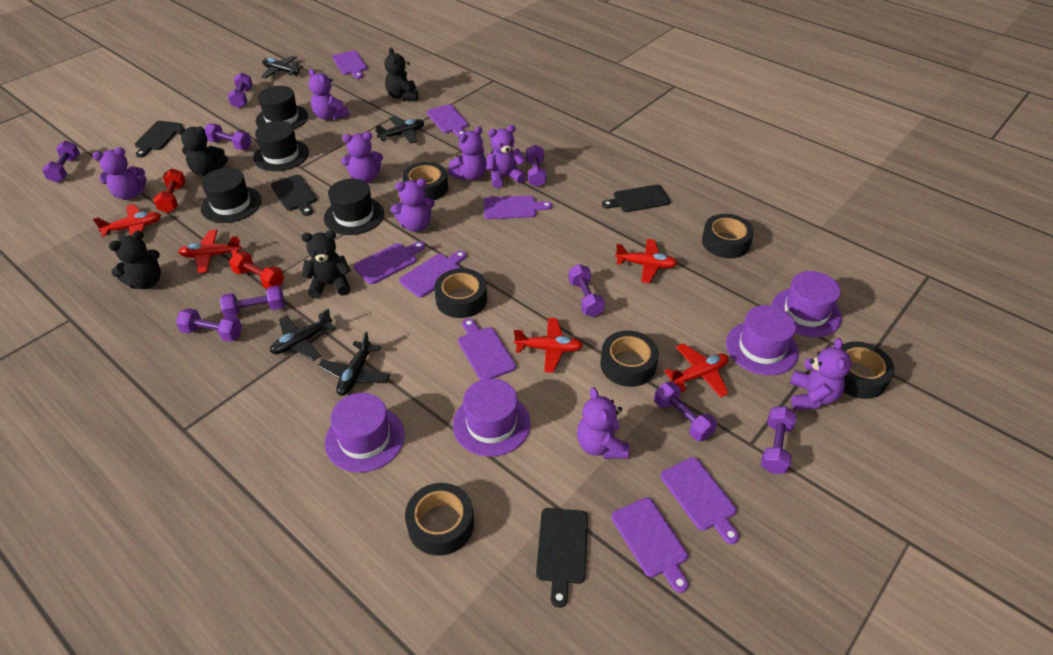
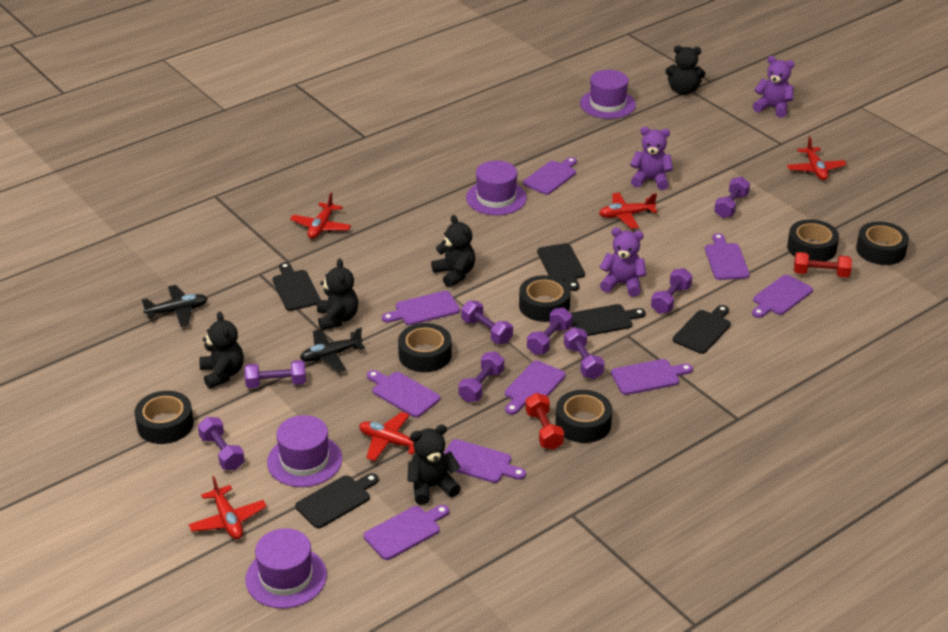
black cutting board: [135,121,183,158] [271,175,317,216] [536,508,588,608] [602,185,671,212] = 4 -> [272,262,321,311] [295,473,379,528] [537,243,585,291] [571,304,646,336] [673,305,731,354] = 5
black hat: [201,168,262,223] [253,121,309,171] [256,86,308,129] [324,179,384,235] = 4 -> none = 0
black plane: [261,56,303,78] [270,309,336,361] [318,332,390,396] [375,116,424,144] = 4 -> [142,285,208,327] [300,327,365,372] = 2
black teddy bear: [109,230,161,289] [176,126,228,176] [301,230,351,299] [384,48,418,101] = 4 -> [199,311,244,389] [317,259,358,331] [407,425,461,505] [431,215,475,287] [665,45,705,95] = 5
purple cutting board: [332,51,367,79] [354,242,425,284] [399,251,466,297] [427,104,469,137] [458,318,516,380] [484,196,552,219] [612,498,688,593] [660,457,739,544] = 8 -> [364,505,449,560] [367,370,440,417] [382,291,460,325] [444,439,526,483] [505,361,566,415] [523,157,577,195] [611,359,693,395] [705,233,750,280] [752,275,813,318] = 9
purple dumbbell: [42,141,80,183] [176,308,242,342] [205,124,252,150] [220,285,285,317] [228,72,253,108] [526,145,546,187] [568,264,605,317] [654,382,717,441] [761,406,797,474] = 9 -> [198,417,245,470] [244,360,306,388] [458,351,504,402] [461,300,513,344] [527,308,572,355] [564,327,605,379] [651,268,693,314] [714,177,750,218] = 8
purple teddy bear: [93,147,147,200] [309,69,349,120] [341,132,383,183] [391,179,435,232] [448,126,487,180] [486,125,526,188] [577,387,629,459] [790,338,851,410] = 8 -> [600,228,646,297] [630,127,673,190] [753,56,794,118] = 3

